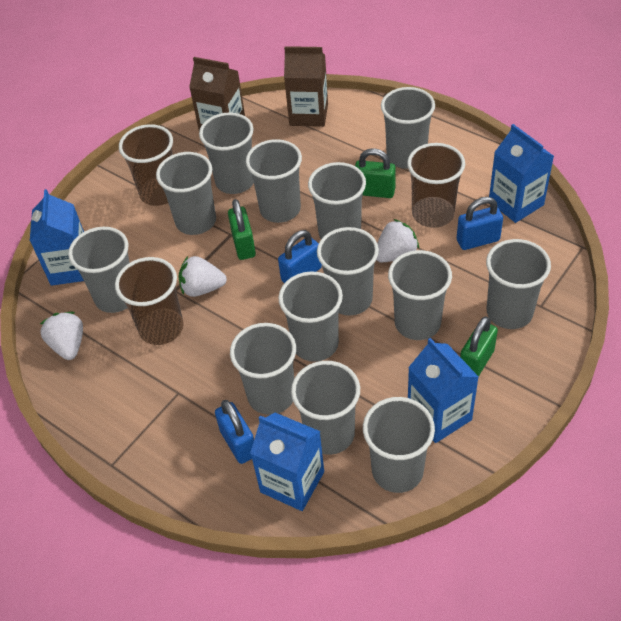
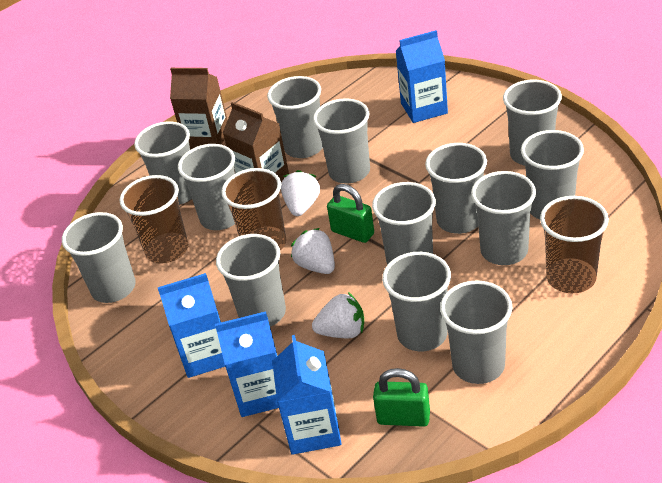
blue padlock: [215,400,254,464] [278,230,322,283] [457,197,503,250] = 3 -> none = 0
green padlock: [228,199,256,260] [355,148,396,198] [460,316,498,376] = 3 -> [327,184,374,243] [373,368,430,427] = 2

